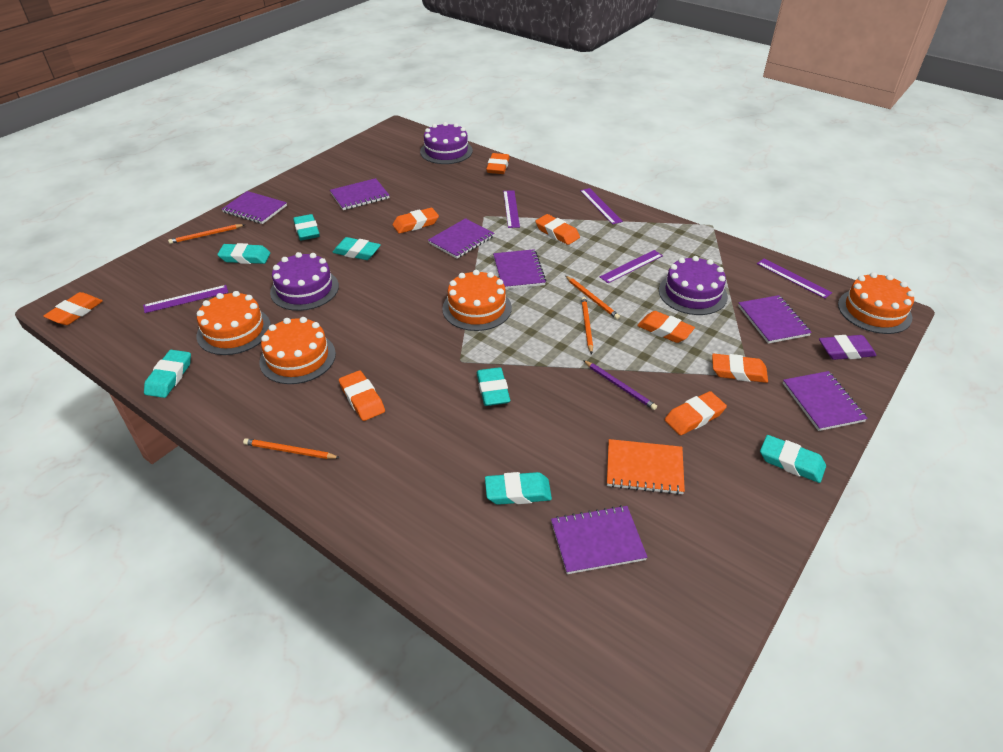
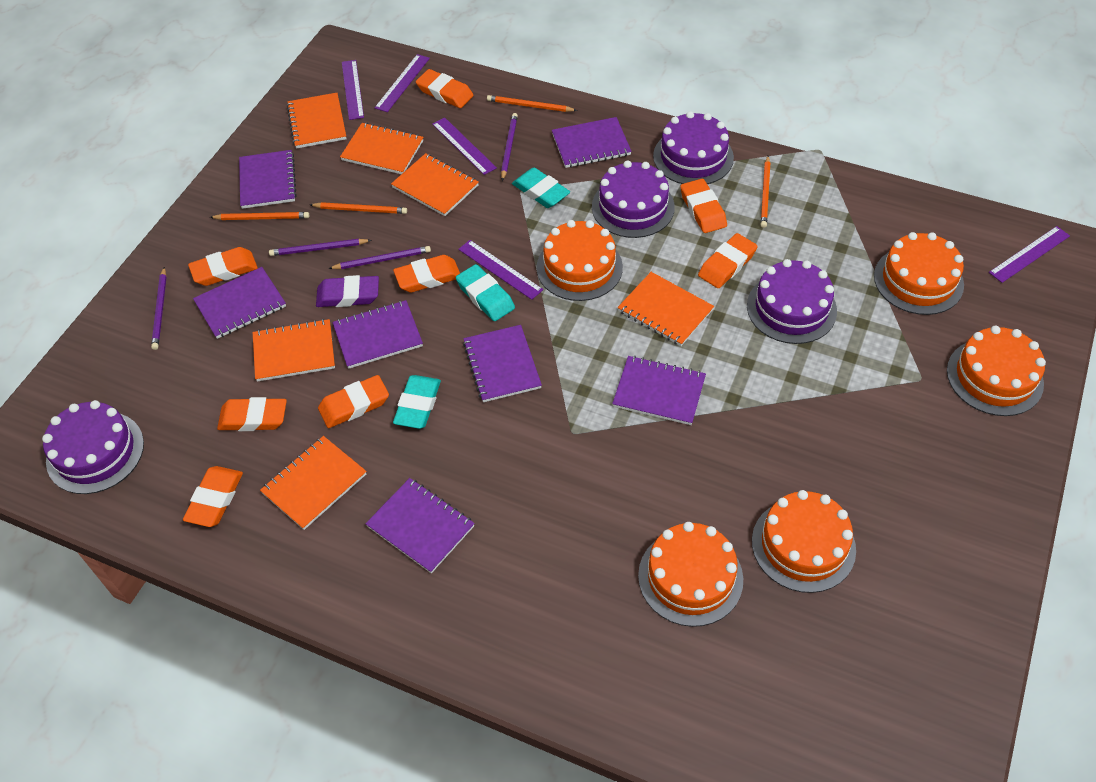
orange cake: [197,291,271,355] [259,317,336,384] [442,270,512,331] [838,272,915,334] = 4 -> [537,220,623,301] [638,522,743,627] [752,490,856,593] [874,232,964,315] [947,326,1046,416] = 5
orange notebook: [607,439,685,495] = 1 -> [253,319,335,382] [260,436,367,530] [287,93,347,149] [340,123,423,174] [391,153,479,216] [618,272,714,346] = 6
purple cake: [270,252,339,311] [420,122,473,164] [659,256,728,315] = 3 -> [42,400,144,494] [592,160,675,238] [653,111,734,184] [747,259,837,344] = 4
purple pencil: [583,360,657,410] = 1 -> [151,267,167,350] [269,239,371,256] [328,246,431,269] [501,113,518,181] = 4
turquoise eraser: [144,350,191,398] [217,243,270,264] [293,214,320,240] [332,237,381,260] [477,367,510,406] [485,472,552,505] [760,435,826,483] = 7 -> [393,375,441,429] [456,264,515,321] [512,168,570,208] = 3

